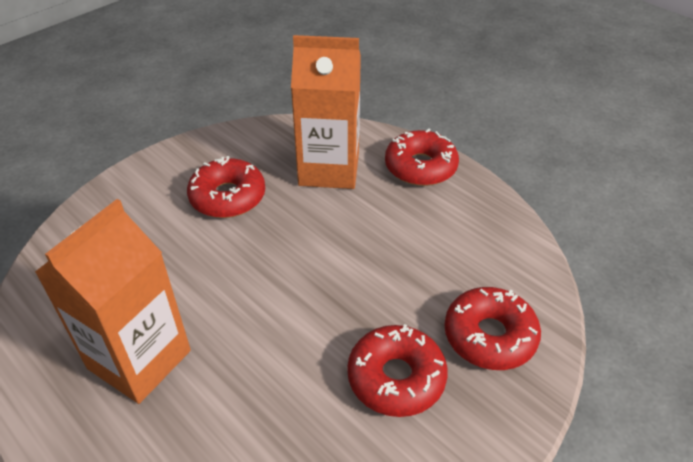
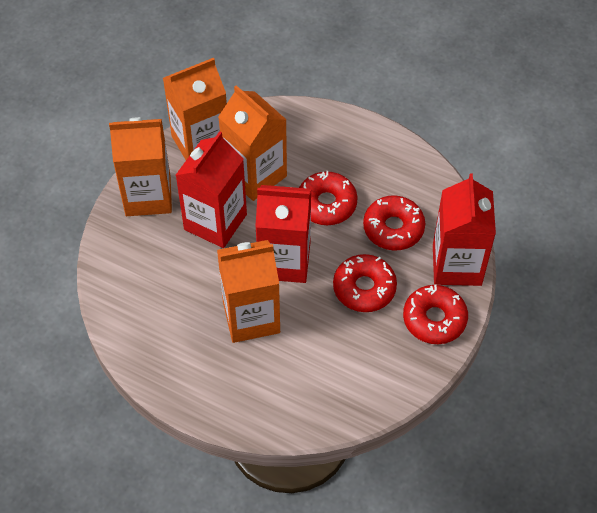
orange carton: [35,199,191,404] [291,35,361,189] = 2 -> [109,117,172,216] [163,58,227,160] [217,240,280,343] [218,85,287,201] = 4
red carton: none = 0 -> [176,131,247,248] [255,185,311,283] [433,174,496,286] = 3

